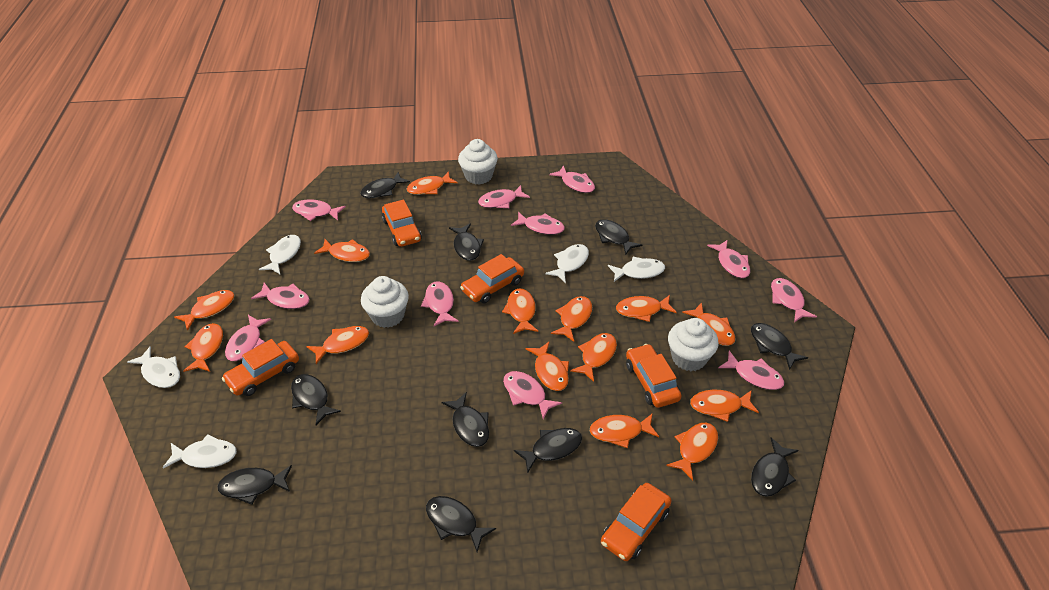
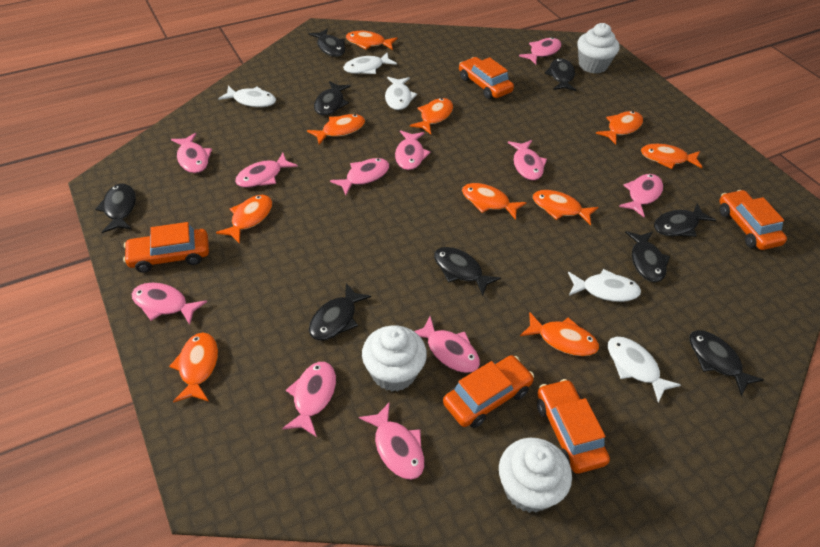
black fish: [217,465,292,505] [291,374,341,425] [360,172,410,199] [426,496,496,552] [441,392,489,447] [449,224,484,261] [514,428,582,473] [595,219,642,255] [751,323,808,370] [751,438,799,497] = 10 -> [95,183,136,233] [309,28,345,57] [309,283,371,341] [314,81,351,116] [434,247,501,296] [544,58,576,91] [625,231,670,282] [654,203,716,237] [689,330,764,396] = 9
orange fish: [174,290,234,331] [183,323,223,372] [306,326,369,364] [314,239,370,262] [407,171,458,195] [502,289,538,334] [525,341,569,391] [551,296,592,342] [570,333,617,382] [590,413,659,448] [616,295,677,322] [666,423,718,481] [682,302,736,346] [690,390,759,422] = 14 -> [169,333,218,403] [216,195,272,244] [307,114,365,145] [346,31,398,50] [410,98,453,134] [462,183,527,220] [520,312,599,356] [533,190,598,225] [596,111,643,145] [641,144,703,169] = 10

